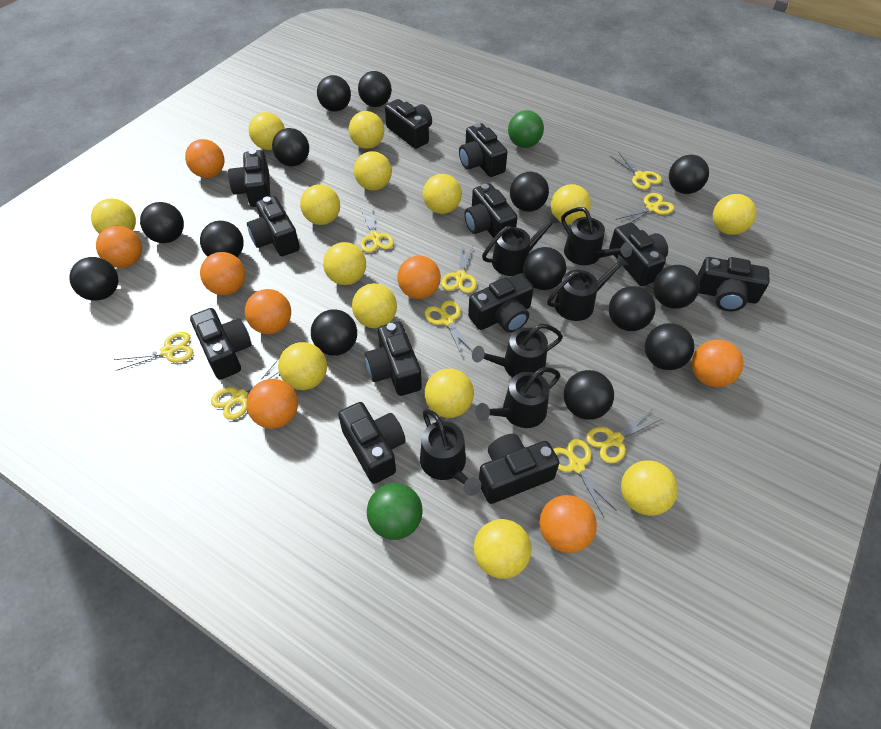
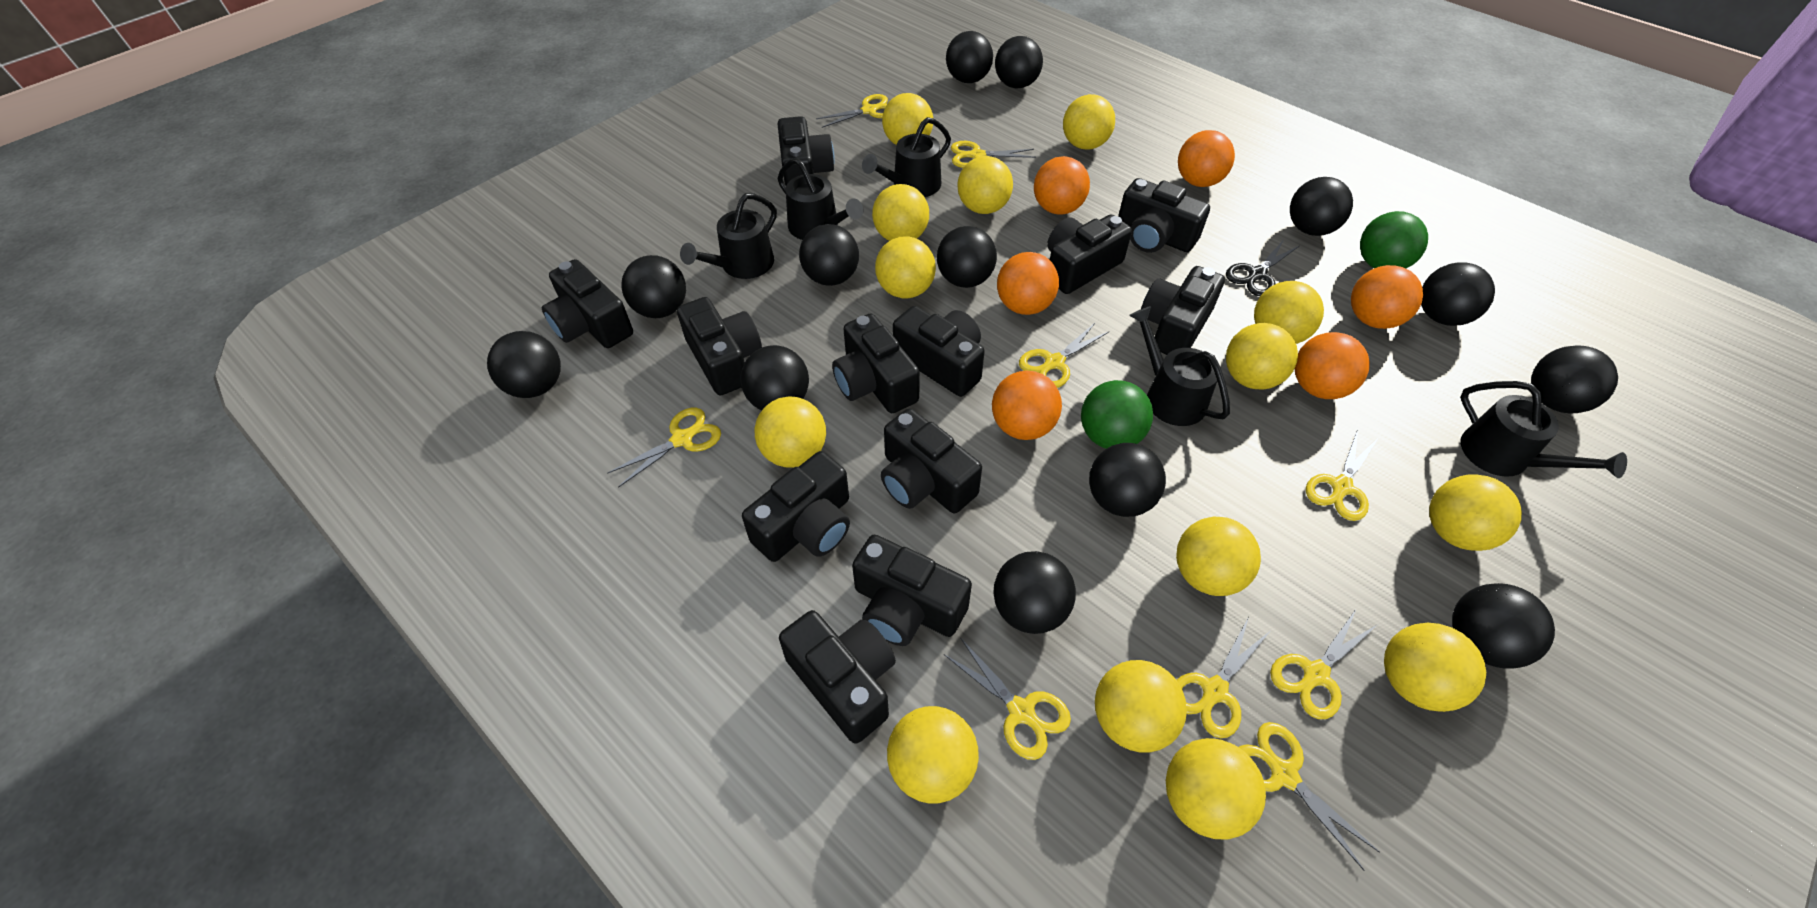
black ball: [69,257,118,301] [140,202,184,243] [200,221,244,257] [272,128,309,166] [311,309,357,356] [317,75,351,111] [358,71,392,107] [510,172,549,212] [523,247,566,290] [564,370,614,420] [609,286,656,331] [645,323,694,370] [653,265,700,309] [669,155,709,194] = 14 -> [487,331,561,398] [622,255,686,318] [740,345,809,410] [799,224,859,286] [937,226,997,288] [946,31,993,83] [993,551,1076,634] [995,36,1043,89] [1089,443,1166,517] [1290,177,1353,236] [1421,262,1495,326] [1452,583,1555,669] [1531,345,1618,414] = 13
black scissors: none = 0 -> [1226,240,1299,296] = 1
black watering can: [420,409,481,496] [472,324,563,377] [475,367,561,428] [482,212,560,276] [547,254,629,321] [561,207,632,265] = 6 -> [680,193,777,279] [777,158,863,240] [862,117,951,197] [1129,306,1230,426] [1460,381,1627,478] = 5
orange ball: [96,226,142,268] [185,139,224,178] [200,252,245,295] [245,289,291,334] [246,379,298,429] [397,255,441,299] [539,495,597,553] [692,339,744,387] = 8 -> [992,371,1062,440] [997,252,1059,315] [1034,156,1090,215] [1178,130,1235,187] [1294,332,1370,399] [1351,265,1423,329] = 6

